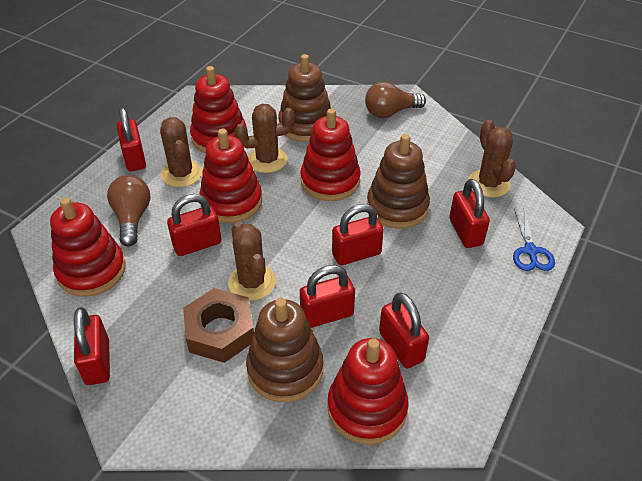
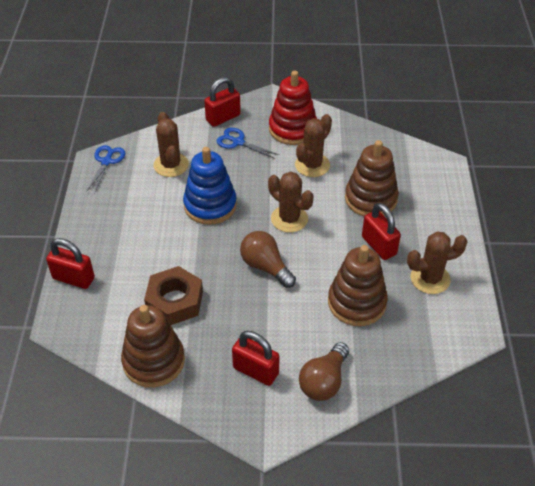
blue scissors: [513,208,555,271] = 1 -> [86,145,125,193] [217,128,279,159] = 2
blue stacking toy: none = 0 -> [183,147,237,225] = 1
red padlock: [74,307,110,385] [117,107,146,171] [167,194,222,256] [300,265,355,328] [332,204,384,265] [379,292,429,368] [449,179,490,248] = 7 -> [46,238,95,289] [204,77,241,127] [232,331,280,386] [362,203,401,260] = 4
red stacking toy: [50,197,126,297] [190,66,246,153] [199,129,262,223] [300,109,361,201] [327,338,409,445] = 5 -> [269,71,317,145] = 1

